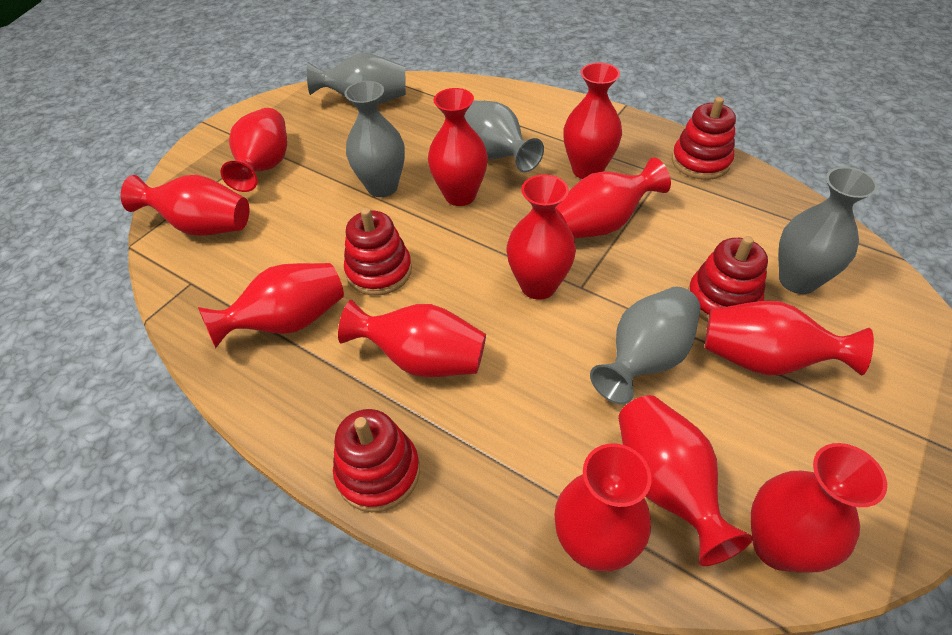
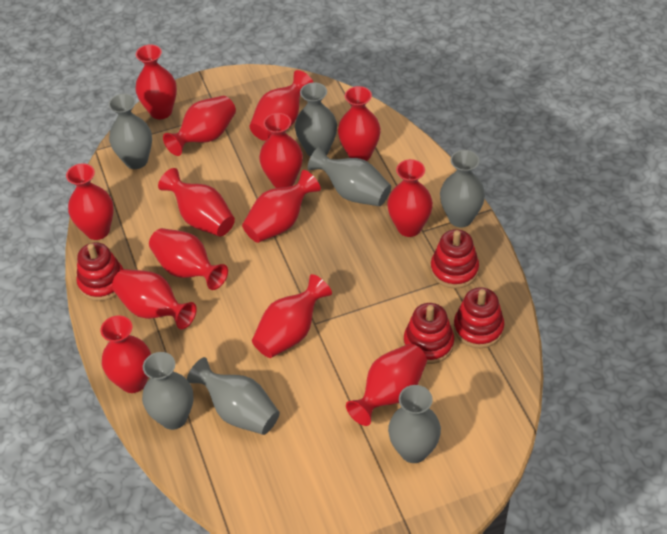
grey vase: [307,53,406,104] [345,81,405,197] [465,101,544,172] [590,287,701,404] [778,167,878,294] = 5 -> [108,94,152,169] [142,352,193,430] [187,357,280,435] [295,82,337,157] [308,146,391,206] [388,385,441,463] [440,150,485,228] = 7
red vase: [121,175,249,236] [198,263,344,348] [220,108,287,192] [338,300,486,378] [428,88,488,206] [507,174,576,300] [554,443,652,572] [555,158,671,239] [563,62,622,179] [618,395,753,566] [705,301,874,376] [751,443,887,573] = 12 -> [66,163,114,240] [100,315,151,393] [112,269,197,329] [135,44,177,120] [149,228,228,290] [158,168,235,237] [163,96,236,156] [242,170,321,243] [249,70,313,141] [252,274,332,358] [259,113,303,188] [338,86,381,161] [346,344,427,426] [387,159,433,237] = 14

